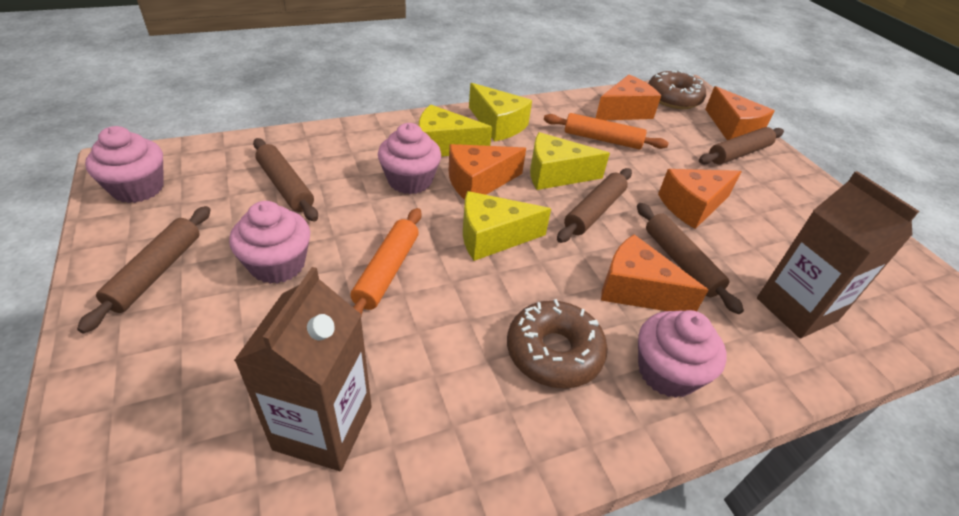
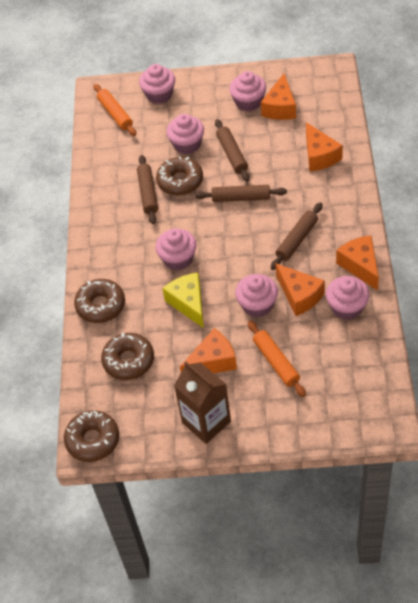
brown carton: [234,267,372,471] [757,171,919,338] = 2 -> [174,362,231,444] = 1
brown donut: [507,299,608,389] [648,70,706,109] = 2 -> [64,410,119,462] [74,279,125,323] [101,333,154,380] [156,156,203,196] = 4
brown rolling pin: [77,206,211,334] [253,138,318,222] [557,168,632,243] [637,203,744,314] [699,127,784,165] = 5 -> [137,155,158,224] [195,185,287,202] [215,119,250,182] [271,202,323,270] = 4
pink cupcake: [85,126,164,203] [229,201,310,284] [378,123,441,194] [638,310,727,398] = 4 -> [139,64,175,104] [156,229,197,270] [166,114,204,154] [229,71,266,111] [235,274,278,317] [326,276,370,320] = 6
yellow cheese: [418,105,492,157] [463,191,551,261] [469,83,532,142] [530,132,610,190] = 4 -> [162,273,204,328] = 1

